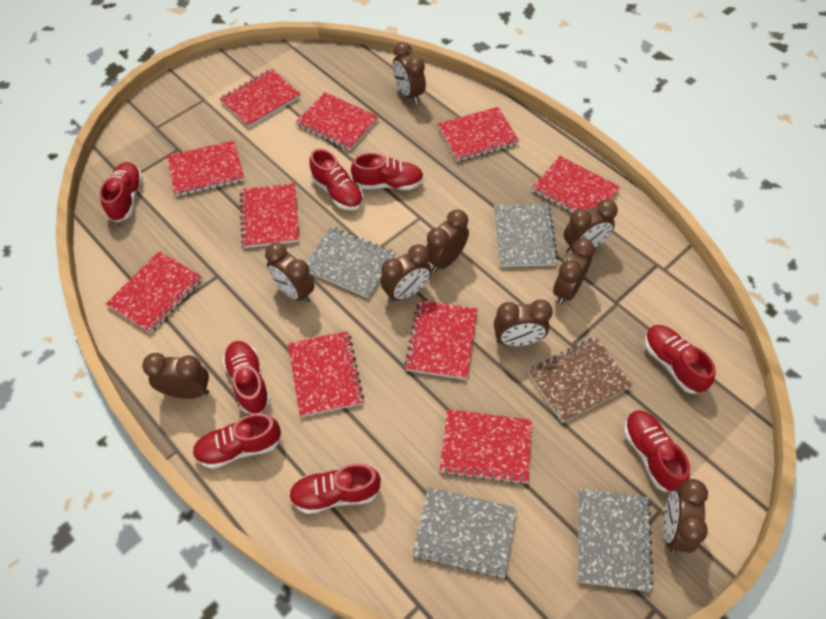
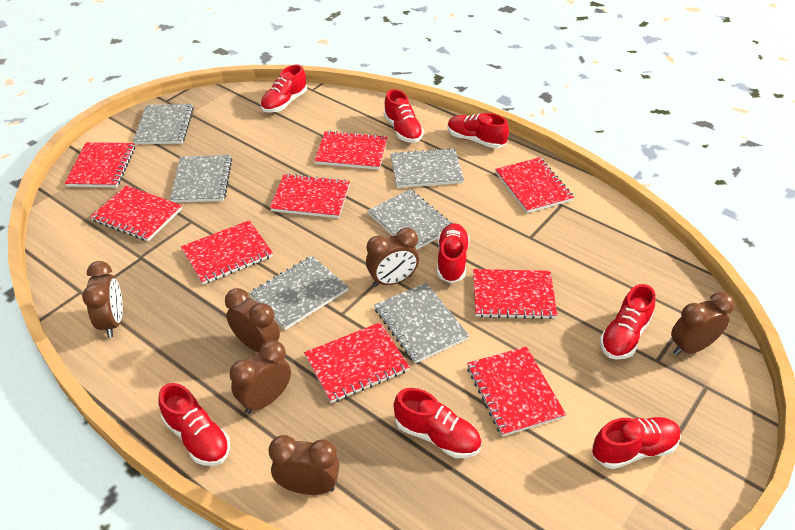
brown clock: [142,353,209,399] [265,243,315,304] [380,244,432,303] [393,42,426,104] [426,210,469,273] [494,300,553,346] [553,239,595,305] [564,199,618,254] [664,479,708,553] = 9 -> [82,261,123,338] [225,288,280,352] [230,340,291,414] [269,435,340,495] [366,228,419,287] [671,292,734,356] = 6
brown notebook: [528,337,633,423] = 1 -> none = 0
grey notebook: [306,227,395,298] [412,487,517,579] [494,204,558,267] [578,489,654,591] = 4 -> [133,104,194,144] [170,155,232,203] [249,256,348,330] [368,189,453,250] [374,283,469,363] [390,148,464,188] = 6
red notebook: [106,251,202,334] [167,140,244,196] [220,69,301,128] [240,183,299,248] [288,331,364,417] [296,92,378,151] [404,300,478,380] [438,107,519,161] [440,409,532,485] [532,156,620,213] = 10 -> [65,142,135,188] [90,185,182,241] [181,220,273,285] [270,174,350,218] [304,322,410,403] [314,131,387,170] [467,346,566,436] [473,269,557,319] [495,157,574,213] = 9

